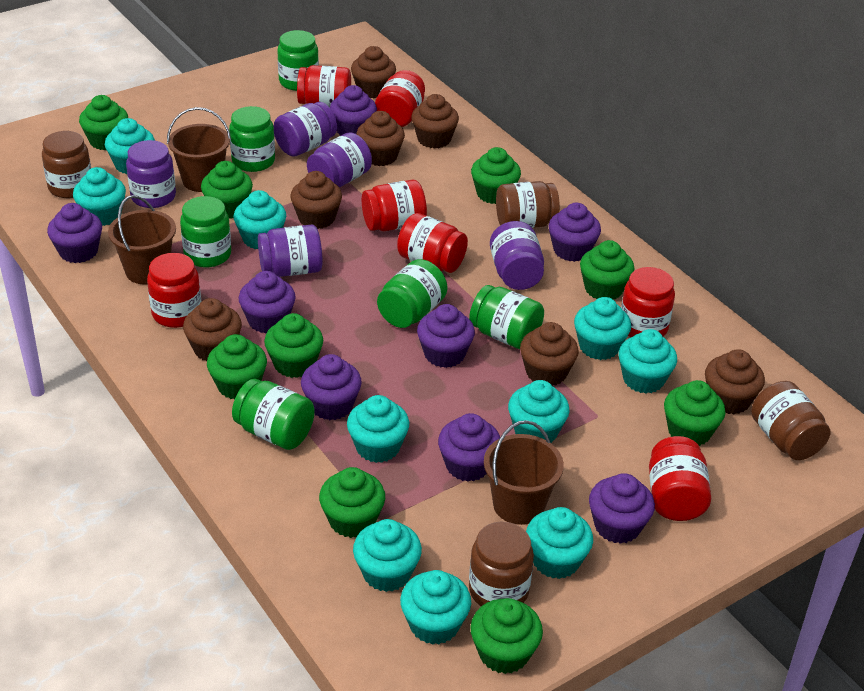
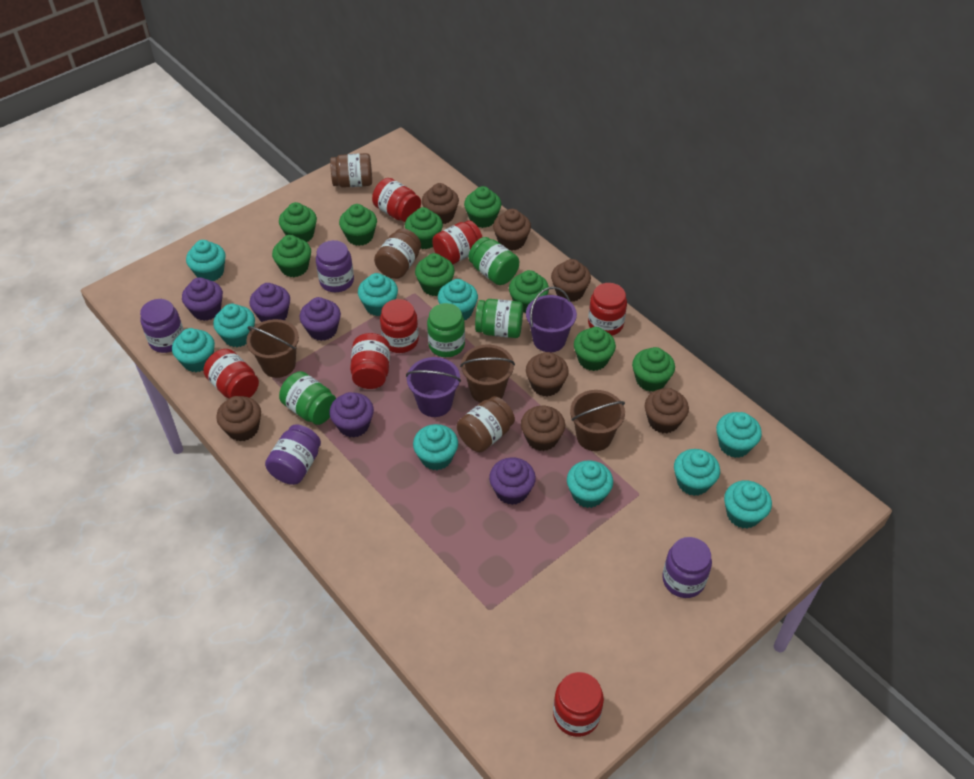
brown jar: [42,131,91,198] [469,521,534,606] [496,181,560,228] [751,381,830,460] = 4 -> [330,153,372,188] [374,228,421,279] [457,396,515,452] = 3
green jar: [180,196,231,267] [229,106,275,172] [232,379,315,450] [277,30,319,91] [377,259,447,328] [469,285,544,349] = 6 -> [279,371,336,425] [427,303,465,357] [469,237,519,285] [475,299,523,338] = 4
purple bucket: none = 0 -> [406,357,461,417] [526,287,577,352] = 2
purple cupcake: [47,203,102,263] [239,271,296,334] [301,354,362,420] [330,85,377,136] [417,304,475,368] [438,413,500,482] [548,203,601,262] [589,473,655,544] = 8 -> [182,277,223,321] [249,283,290,322] [300,297,341,341] [329,392,374,438] [489,457,536,505] = 5
purple jar: [126,140,176,208] [258,225,323,277] [274,102,337,156] [307,132,372,187] [490,221,544,290] = 5 -> [140,299,184,353] [265,424,321,485] [316,240,354,292] [662,537,712,598] = 4

